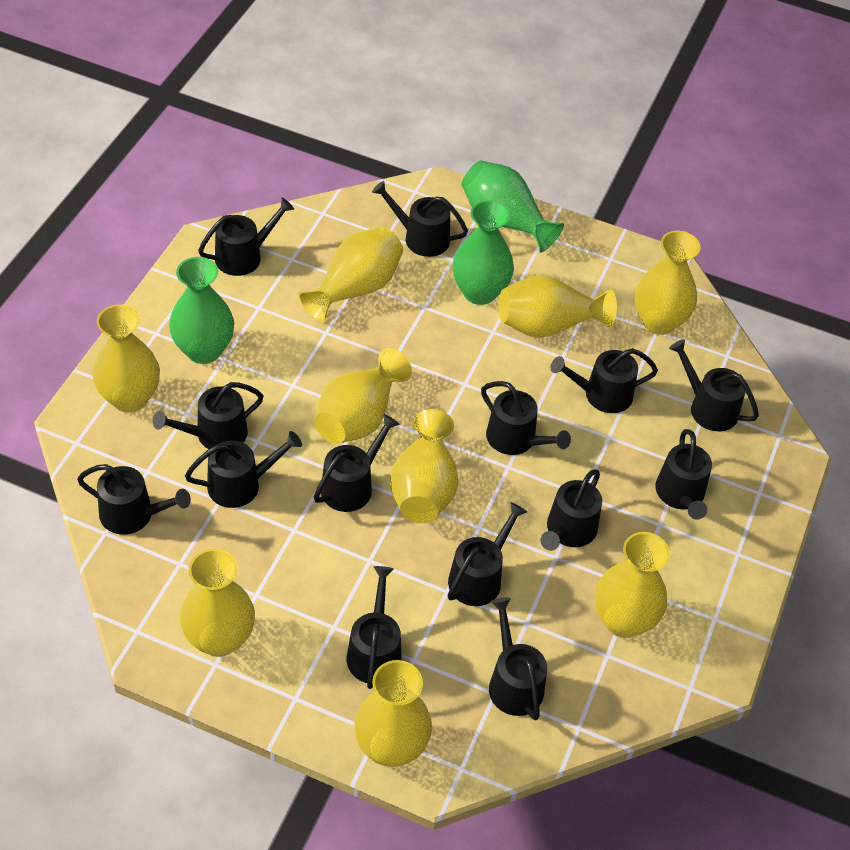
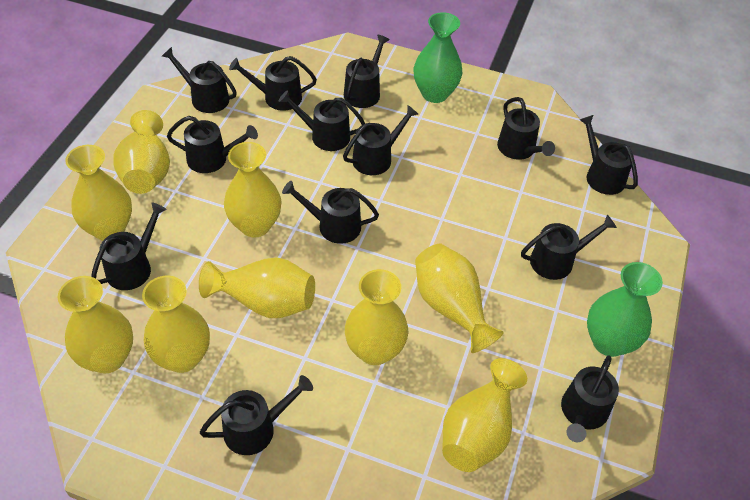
black watering can: [77,464,191,534] [153,382,264,449] [185,431,302,508] [198,198,294,276] [314,414,400,512] [347,566,402,689] [372,181,468,257] [448,502,527,606] [481,381,571,455] [489,597,547,720] [541,469,602,551] [551,348,658,413] [655,429,712,520] [669,339,759,431] = 14 -> [91,202,167,290] [162,47,237,113] [167,116,258,173] [200,375,313,455] [229,56,317,111] [278,90,365,151] [282,181,379,244] [343,105,418,175] [344,35,390,108] [497,97,555,160] [521,215,617,280] [561,355,619,442] [580,115,638,195] = 13
green vase: [169,257,234,364] [453,200,514,305] [462,160,564,253] = 3 -> [414,12,462,103] [587,262,663,357] = 2

